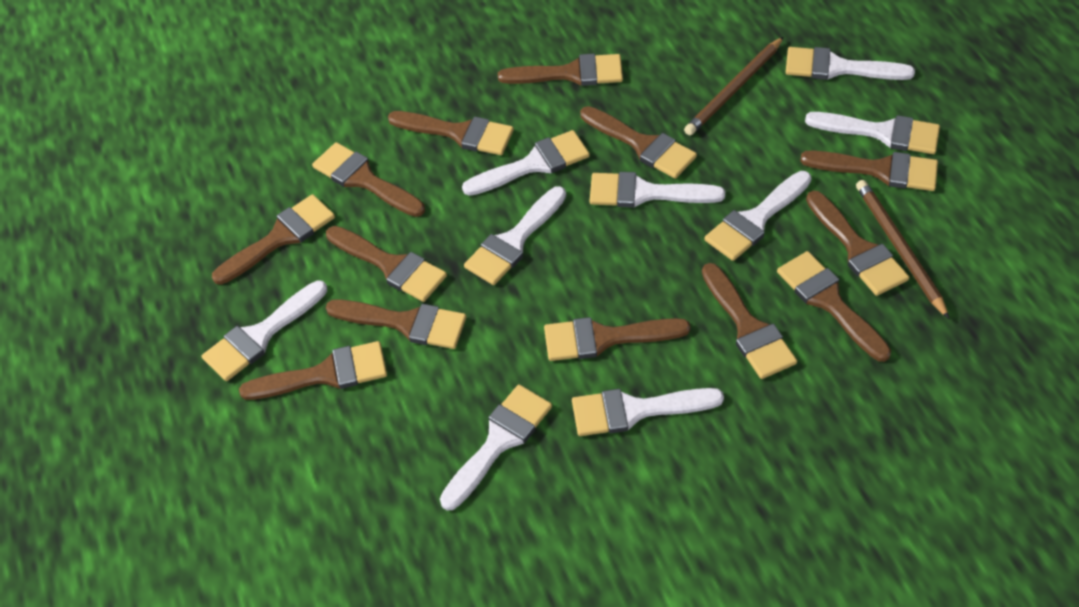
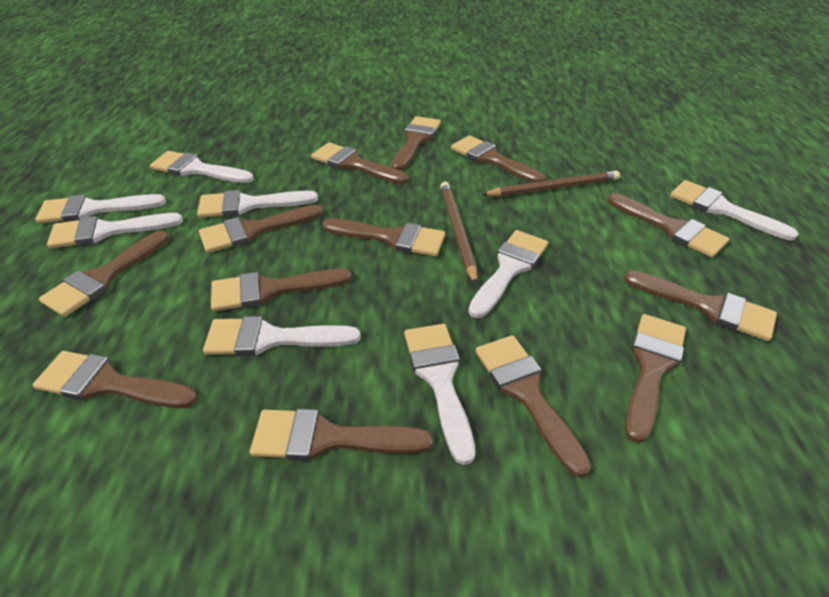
white brush: [202,280,327,381] [440,385,552,510] [462,130,590,196] [464,186,566,285] [572,388,724,436] [590,172,725,208] [704,171,812,261] [786,47,915,80] [805,112,940,154] = 9 -> [35,194,166,223] [47,213,183,249] [150,151,254,183] [197,190,318,218] [203,316,361,356] [404,324,475,465] [468,230,548,318] [670,180,798,241] = 8

